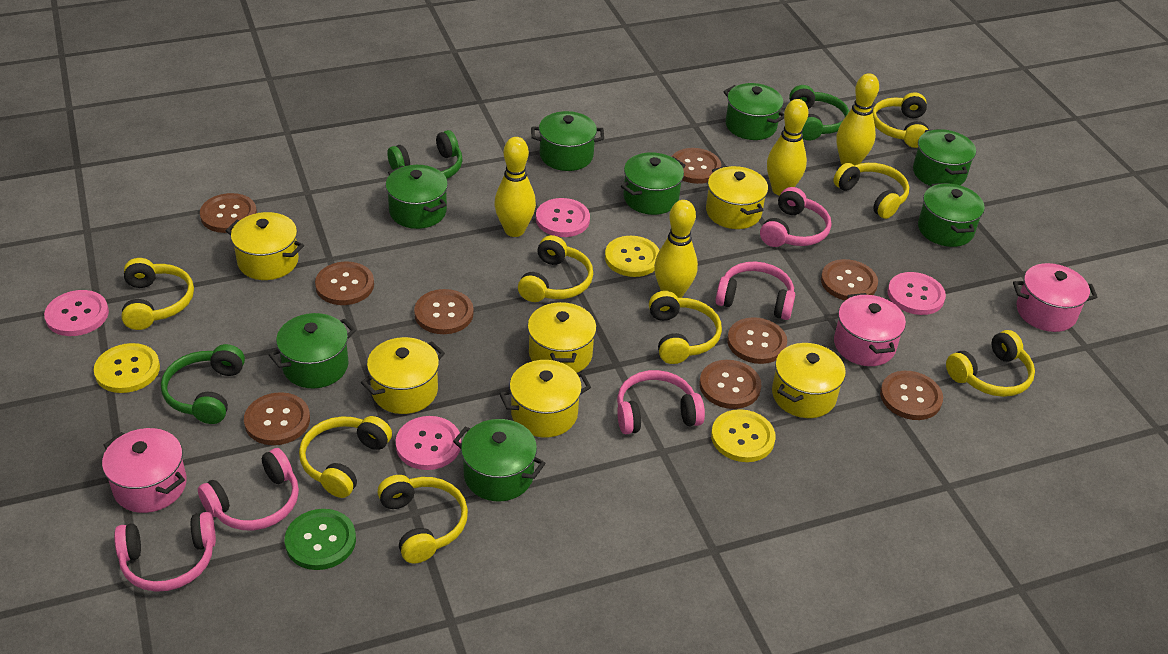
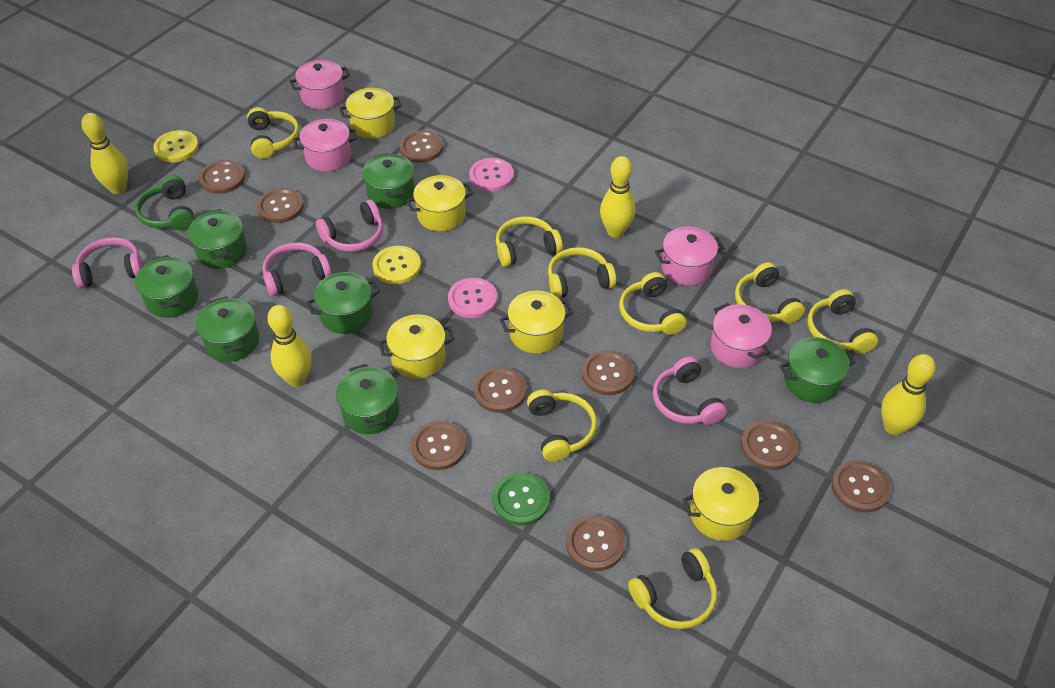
green headphones: [161,344,245,424] [387,130,463,179] [789,85,849,141] = 3 -> [135,175,195,230] = 1
green pot: [269,313,356,388] [386,165,448,229] [453,419,546,501] [531,111,604,171] [621,152,686,215] [723,83,784,140] [913,129,976,186] [918,183,985,247] = 8 -> [135,255,198,318] [188,209,247,269] [196,296,259,362] [307,272,380,334] [336,364,399,434] [362,153,415,209] [780,337,856,403] = 7
pink button: [44,290,109,336] [396,416,461,470] [536,198,590,237] [888,272,946,315] = 4 -> [448,278,497,318] [469,158,514,192] = 2
pink headphones: [114,512,216,592] [198,448,299,530] [617,370,705,434] [715,262,795,320] [760,187,831,247] = 5 -> [72,237,143,288] [263,242,332,296] [316,200,383,252] [653,357,727,425] = 4
pink pot: [102,428,187,513] [834,293,906,366] [1013,263,1098,332] = 3 -> [289,60,350,109] [293,119,357,172] [655,226,724,286] [710,303,772,368] = 4
yellow button: [94,343,160,393] [605,236,659,277] [711,409,776,462] = 3 -> [153,130,199,162] [372,246,421,284] = 2
yellow pot: [226,212,304,280] [361,337,445,414] [500,360,591,438] [528,301,597,373] [706,166,768,229] [772,343,846,418] = 6 -> [340,88,402,139] [378,314,454,379] [406,175,473,231] [500,291,573,354] [682,467,767,541] = 5

